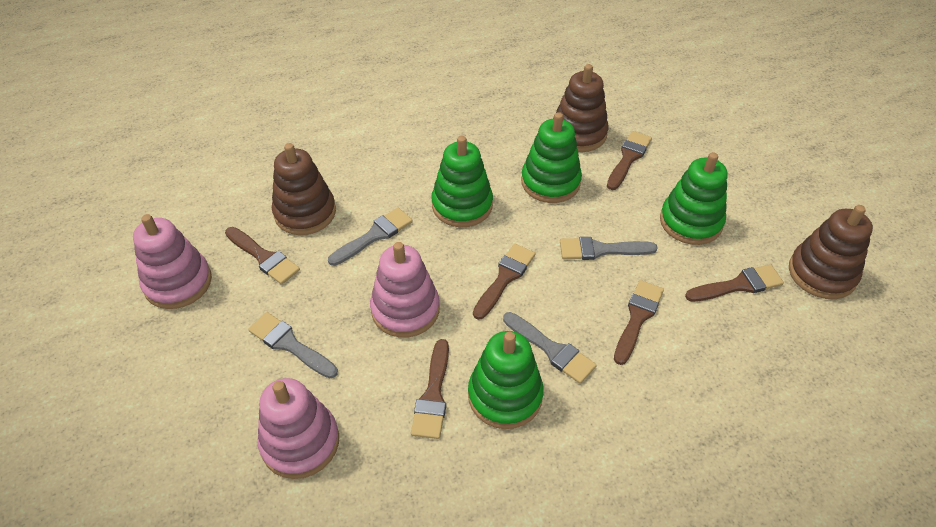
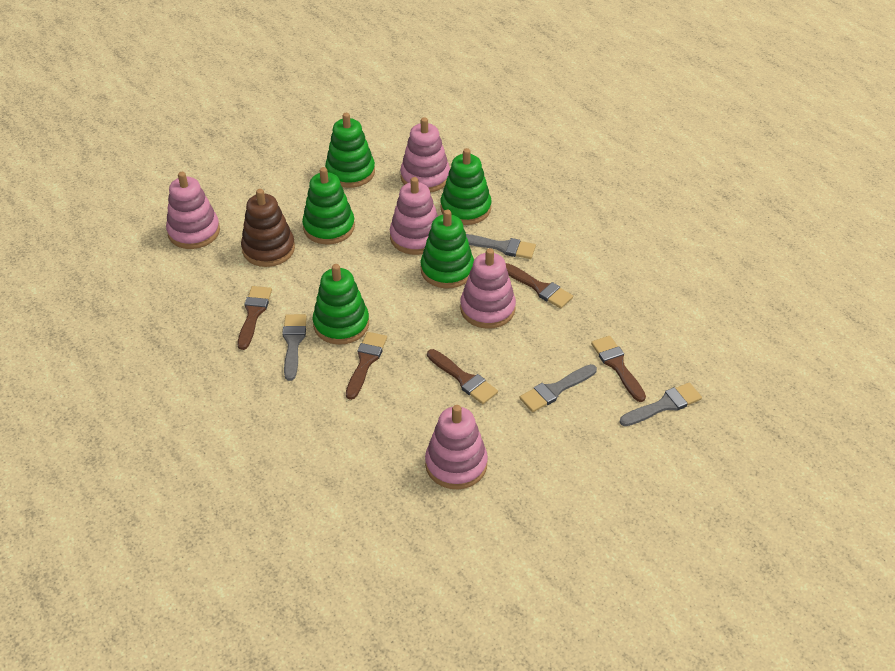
brown brush: [225,227,300,285] [411,339,449,439] [473,244,535,320] [607,131,652,190] [614,280,664,365] [685,264,784,302] = 6 -> [238,286,272,350] [346,332,387,400] [427,349,498,404] [506,263,573,309] [591,336,646,402] = 5
brown stacking toy: [272,143,336,235] [556,64,609,152] [789,205,873,299] = 3 -> [241,189,295,267] = 1
green stacking toy: [431,136,493,227] [468,331,544,429] [521,112,582,203] [660,152,728,245] = 4 -> [302,167,355,244] [313,264,369,345] [325,113,375,188] [420,210,474,288] [440,148,491,225] = 5
pink stacking toy: [133,214,212,309] [258,378,339,479] [370,242,440,338] = 3 -> [166,172,220,249] [390,177,438,255] [400,117,450,192] [425,405,488,489] [460,248,516,329] = 5

